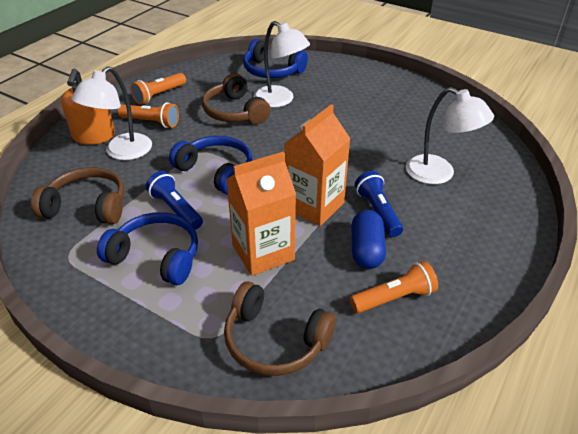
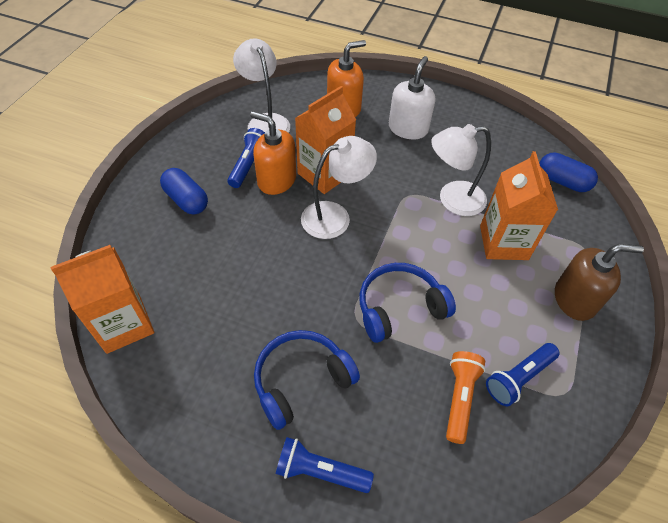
blue capsule: [351,210,386,269] = 1 -> [160,168,208,215] [539,152,598,192] = 2
blue flashlight: [146,171,203,230] [355,171,403,237] = 2 -> [227,128,265,188] [276,437,374,493] [486,343,560,406] = 3
blue headphones: [97,212,198,285] [169,136,252,194] [243,39,308,78] = 3 -> [254,330,360,430] [360,263,456,343] = 2
brown headphones: [31,167,124,224] [202,73,271,124] [224,281,336,376] = 3 -> none = 0
brown soap dispenser: none = 0 -> [555,244,644,321] = 1
orange carton: [226,152,296,276] [284,104,351,226] = 2 -> [50,245,154,354] [295,86,356,194] [480,151,558,260] = 3
orange flashlight: [118,102,179,128] [131,73,186,105] [350,261,438,313] = 3 -> [446,351,486,444] = 1
orange soap dispenser: [61,69,115,145] = 1 -> [250,111,296,195] [327,40,366,117] = 2
white soap dispenser: none = 0 -> [389,56,435,139] = 1

